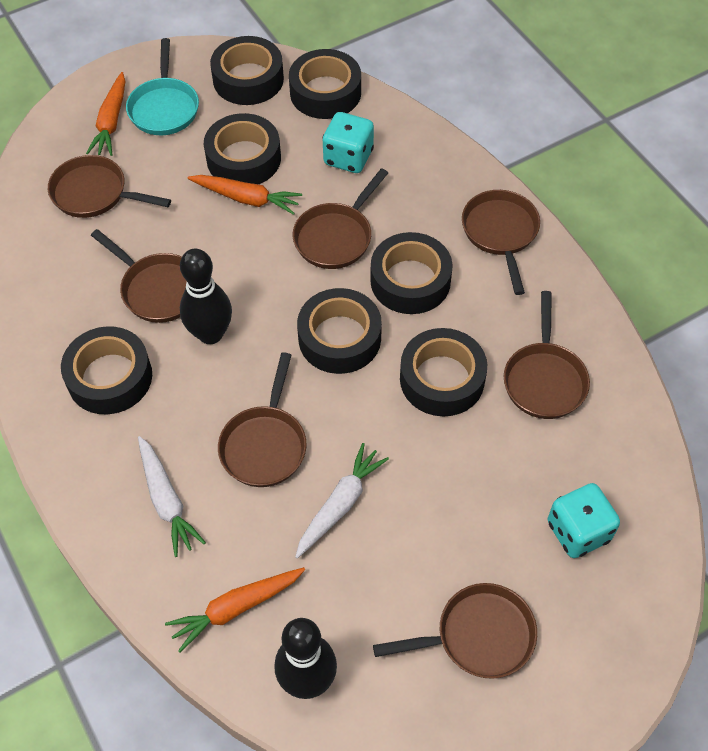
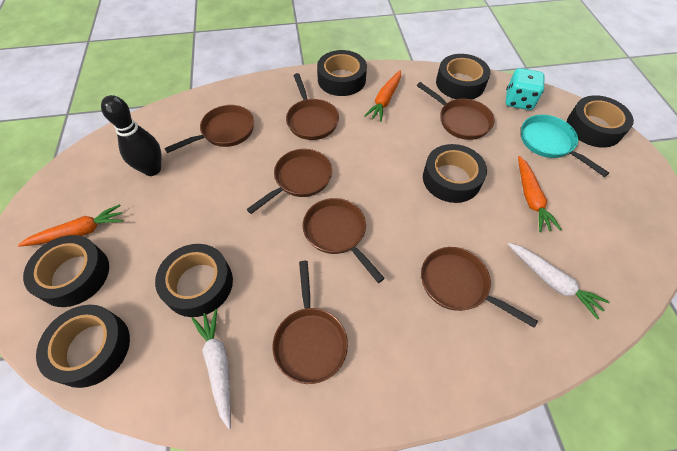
black bowling pin: [180,248,232,344] [274,618,337,699] = 2 -> [101,95,161,176] = 1
turquoise dice: [322,112,374,173] [547,483,620,558] = 2 -> [506,68,545,110] = 1

